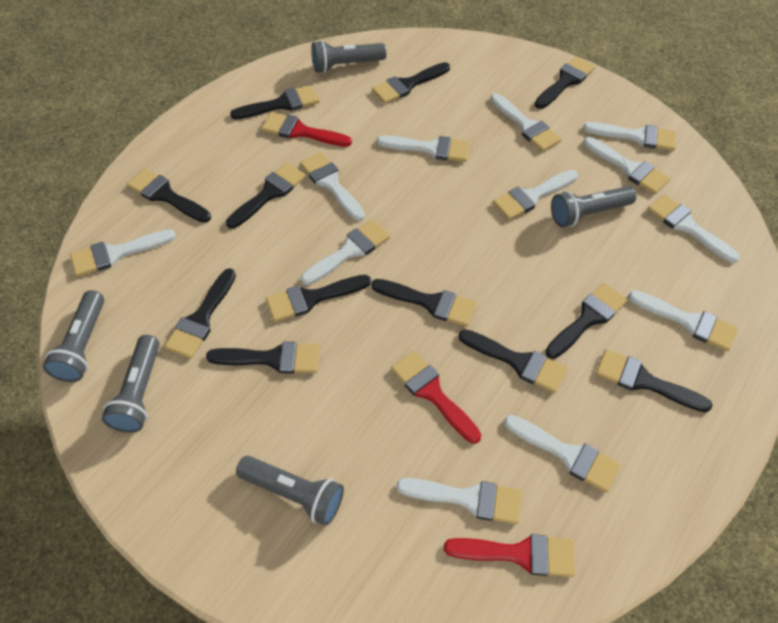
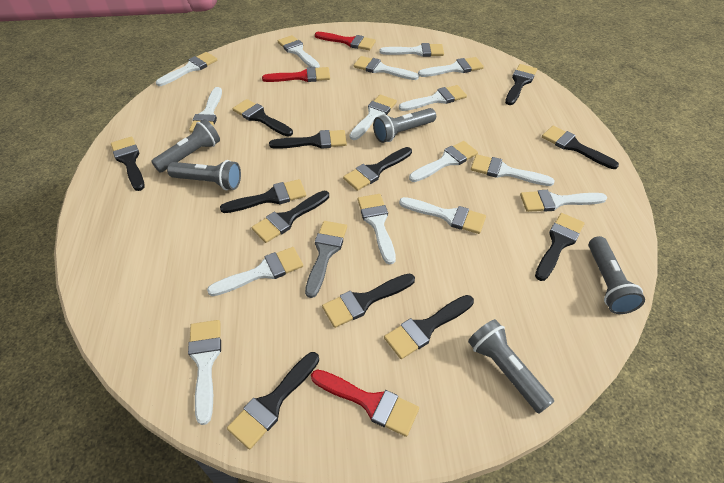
grey brush: none = 0 -> [305,221,347,298] = 1
white brush: [70,229,176,277] [300,152,365,221] [301,219,390,285] [377,135,470,162] [396,478,522,524] [490,93,561,152] [493,170,578,220] [504,415,621,493] [583,122,676,151] [583,137,670,194] [628,290,738,351] [648,194,740,263] = 12 -> [156,52,217,86] [188,320,221,425] [189,87,222,133] [207,247,303,296] [278,35,320,68] [350,95,397,140] [354,56,419,80] [358,194,396,265] [380,43,444,57] [399,85,467,111] [399,197,486,234] [409,141,478,182] [418,57,484,77] [471,154,555,186] [520,190,607,212] = 15

